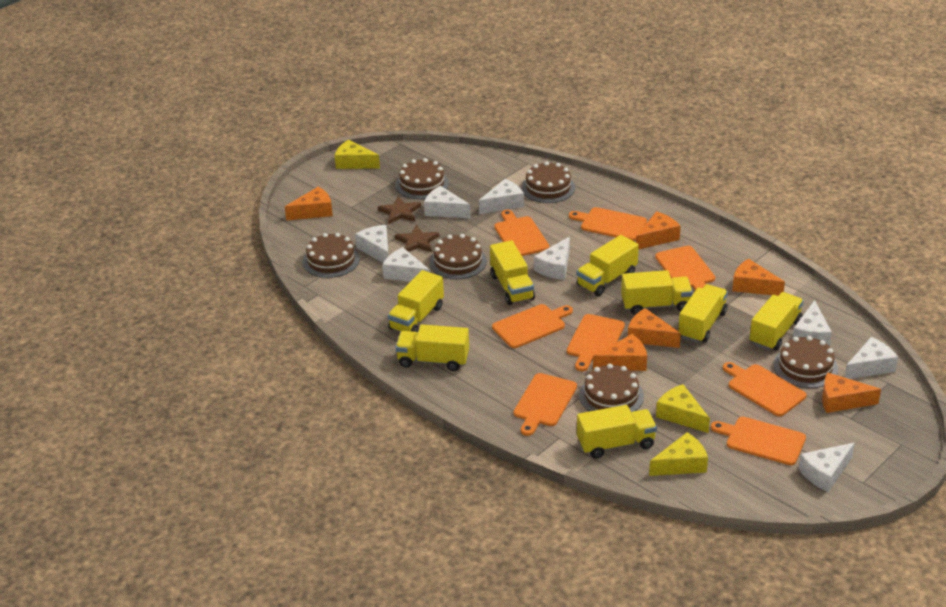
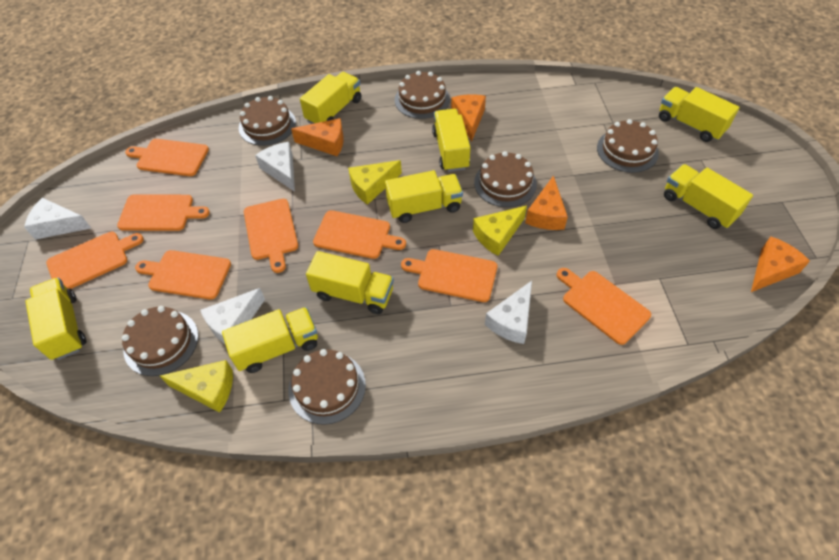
brown star: [378,197,421,224] [395,225,439,252] = 2 -> none = 0
orange cheese: [285,187,333,221] [593,334,647,371] [628,308,681,348] [636,211,681,249] [732,259,785,296] [822,372,881,413] = 6 -> [291,118,344,156] [451,94,486,141] [525,175,568,230] [751,236,810,292] = 4
white cheese: [355,225,389,263] [382,247,430,282] [424,186,471,218] [479,179,524,214] [534,237,570,280] [792,300,832,346] [799,443,855,492] [845,337,898,379] = 8 -> [24,198,91,240] [200,288,265,344] [255,142,295,192] [485,281,532,344] = 4

